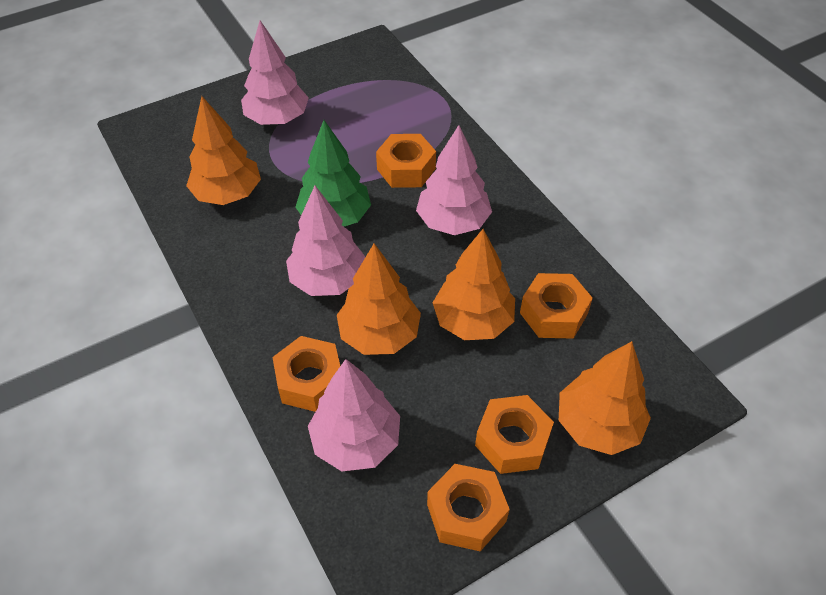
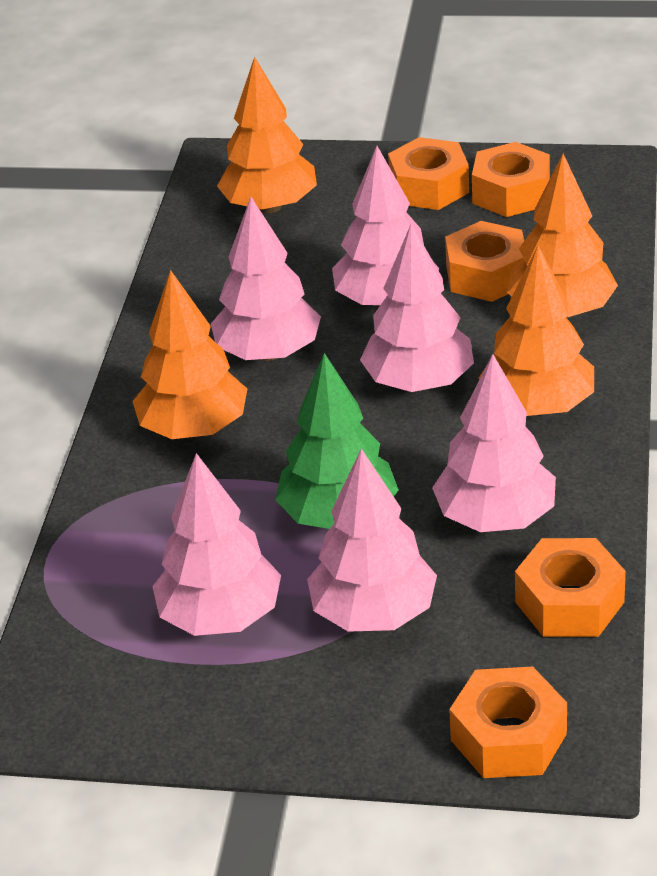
pink tree: [241,20,309,125] [286,186,365,296] [308,359,400,471] [416,125,492,235] = 4 -> [152,453,281,636] [211,197,321,361] [307,449,437,632] [332,146,439,307] [360,224,474,392] [432,354,556,532] = 6

